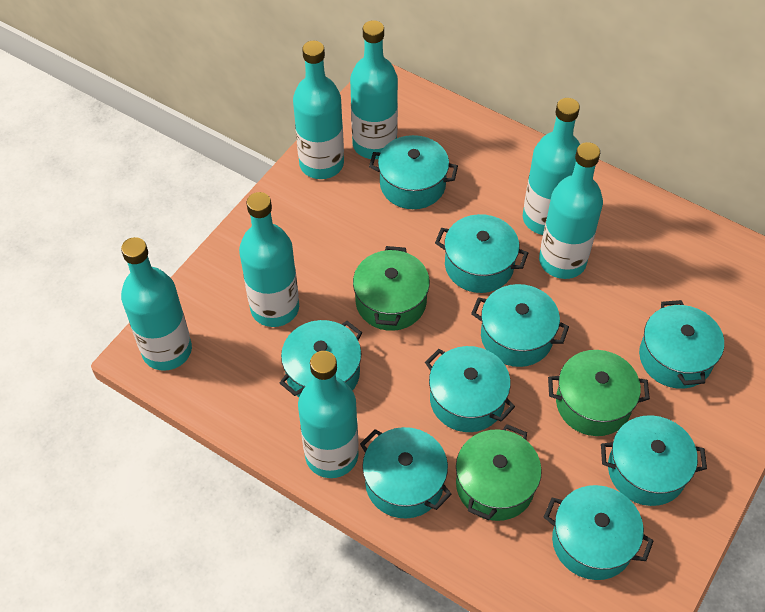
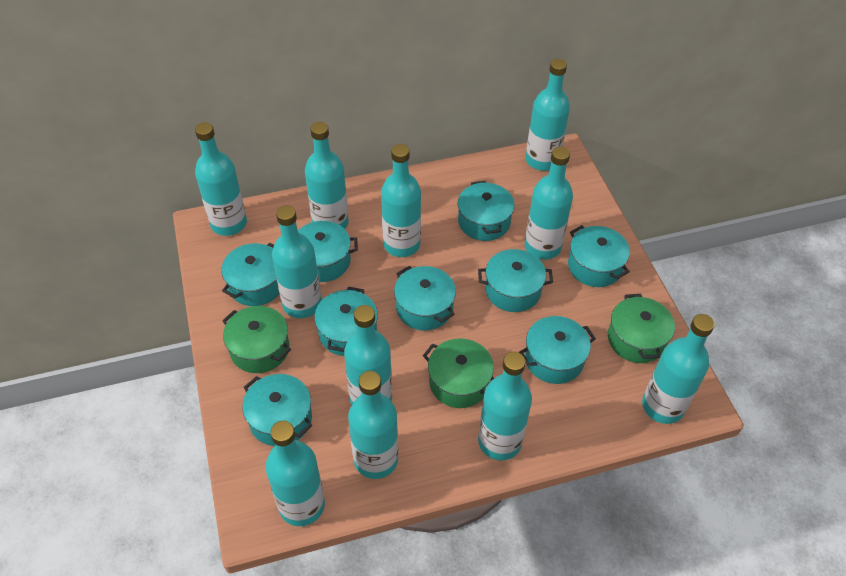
turquoise bottle: [121,237,192,371] [239,192,299,327] [293,41,344,179] [298,351,359,478] [350,20,398,159] [523,98,580,235] [539,142,603,279] = 7 -> [195,122,247,236] [265,421,325,526] [272,205,322,318] [305,122,349,229] [344,305,392,405] [348,371,398,479] [381,144,421,257] [478,352,532,461] [525,59,570,171] [525,147,573,259] [642,314,715,424] = 11

